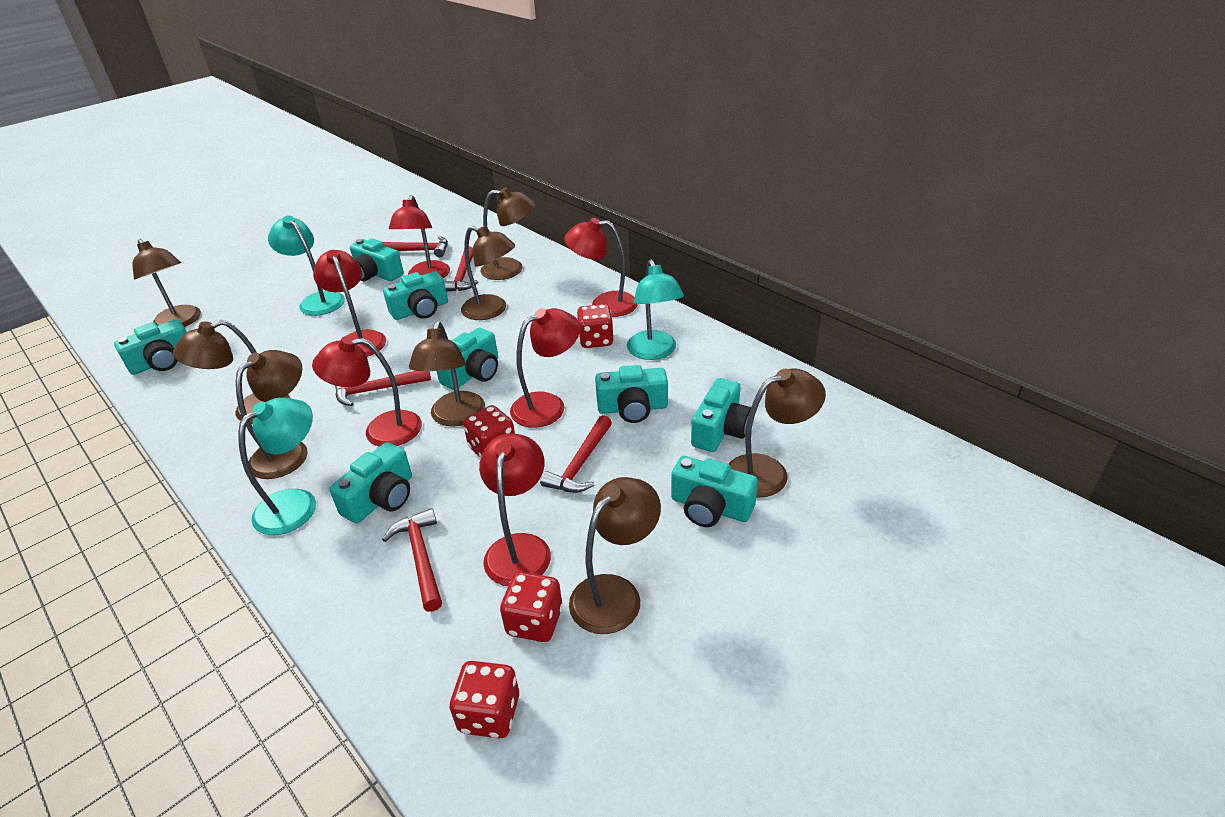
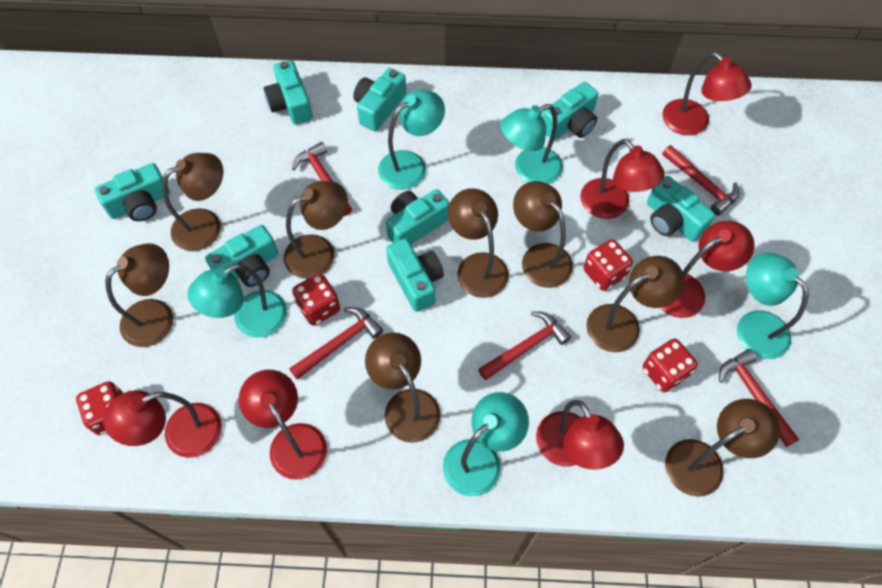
turquoise lamp: [238,397,316,535] [268,216,345,316] [627,260,684,360] = 3 -> [187,264,287,338] [378,90,445,190] [443,392,529,496] [501,104,563,184] [737,252,809,359] = 5

